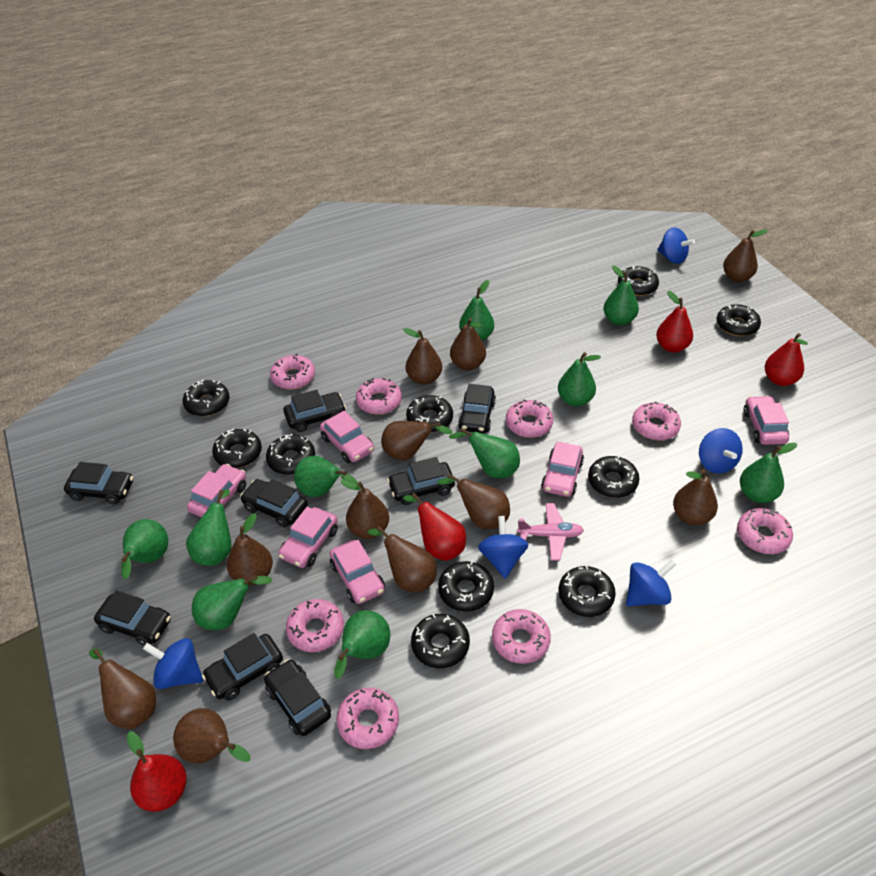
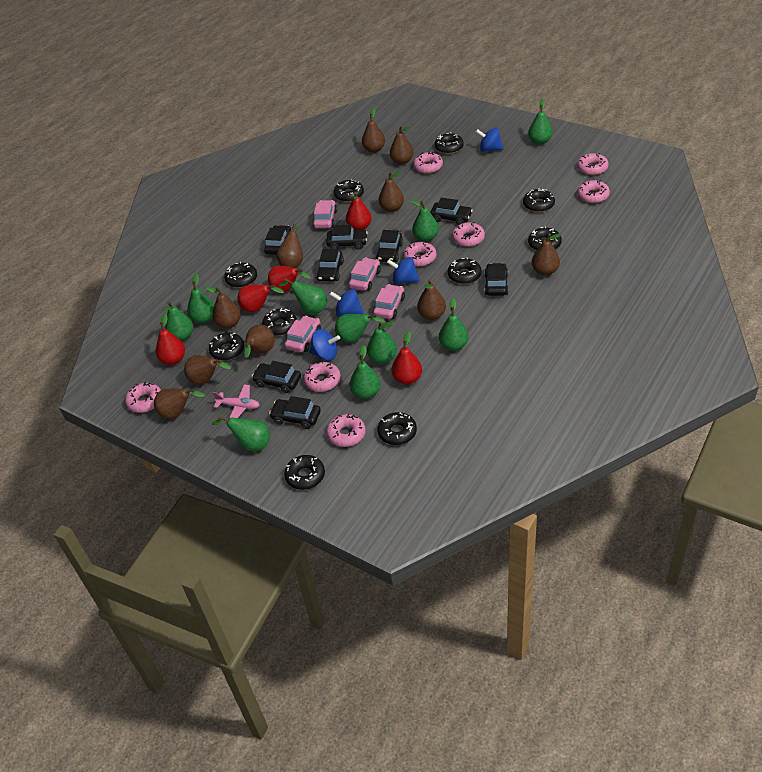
blue spinning top: [143,638,203,689] [478,516,529,579] [626,560,676,606] [657,227,695,264] [699,428,743,474] = 5 -> [309,329,340,361] [329,289,364,317] [387,257,420,285] [476,128,503,152] = 4
brown pear: [89,648,156,729] [173,708,250,764] [227,513,273,585] [341,479,389,539] [367,526,437,593] [381,421,453,460] [403,328,442,385] [437,474,510,529] [450,318,486,370] [673,469,718,525] [723,229,768,282] = 11 -> [154,388,205,419] [184,355,231,385] [205,286,241,329] [244,324,275,358] [276,224,303,268] [362,108,385,153] [379,172,404,212] [390,126,414,165] [417,279,446,320] [532,233,562,276] = 10
pink car: [187,464,246,517] [278,507,338,568] [320,411,374,463] [330,540,385,604] [541,441,584,497] [743,396,789,445] = 6 -> [285,316,321,352] [312,200,337,228] [349,258,381,291] [373,284,405,319] = 4
red pear: [127,731,187,812] [403,493,466,561] [656,291,693,353] [765,333,808,386] = 4 -> [156,314,185,365] [237,285,284,312] [268,265,311,292] [346,192,372,230] [391,331,422,385] = 5

